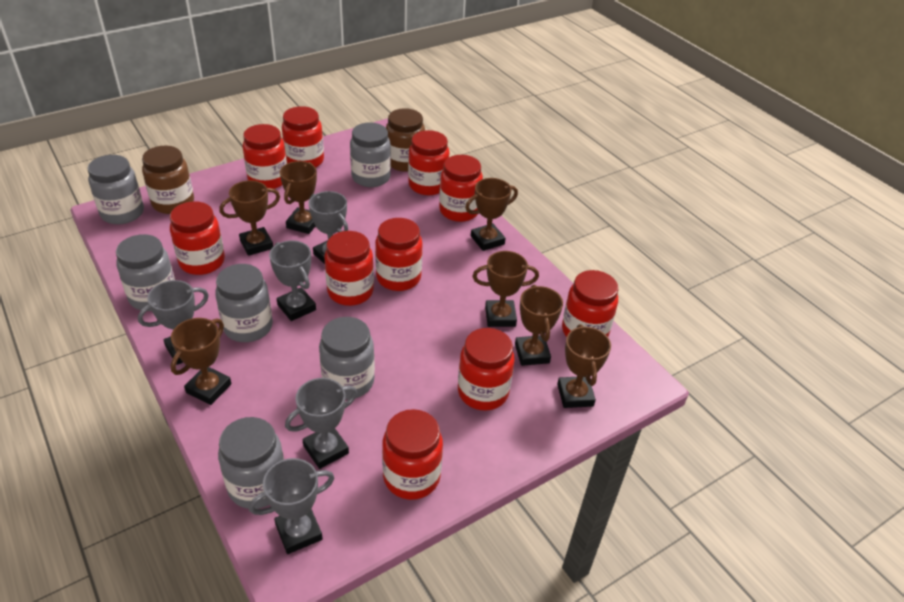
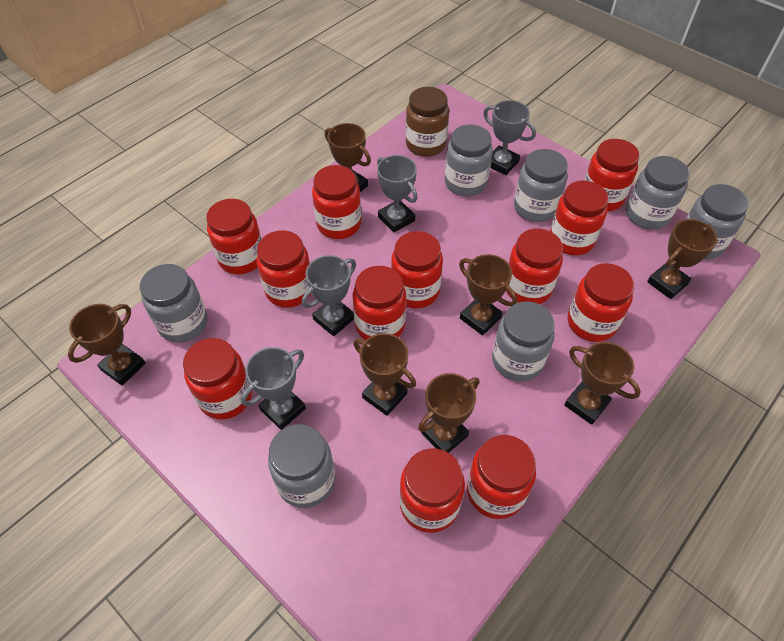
brown jar: [142,146,194,214] [386,108,425,172] = 2 -> [405,87,449,157] = 1
grey jar: [88,155,144,224] [116,234,175,311] [215,264,273,342] [218,417,284,509] [319,317,375,399] [350,122,391,187] = 6 -> [140,264,208,343] [268,424,335,508] [445,124,493,197] [492,301,555,382] [514,149,568,222] [626,156,690,230] [686,184,749,259] = 7
grey trophy: [138,280,209,365] [249,458,334,554] [269,240,316,321] [285,378,357,469] [309,191,348,264] = 5 -> [241,347,306,430] [302,255,356,336] [377,155,417,232] [483,100,536,175] = 4
red jar: [170,201,225,275] [243,124,287,189] [282,106,324,168] [324,231,374,306] [375,218,423,291] [382,409,443,500] [408,130,449,195] [439,155,483,222] [458,328,515,411] [562,270,618,337] = 10 -> [183,338,252,419] [206,199,262,274] [257,230,312,308] [312,165,361,239] [353,266,406,340] [391,231,443,308] [399,448,465,533] [467,435,536,519] [506,229,563,304] [550,180,609,255] [568,263,634,342] [584,139,640,211] = 12

